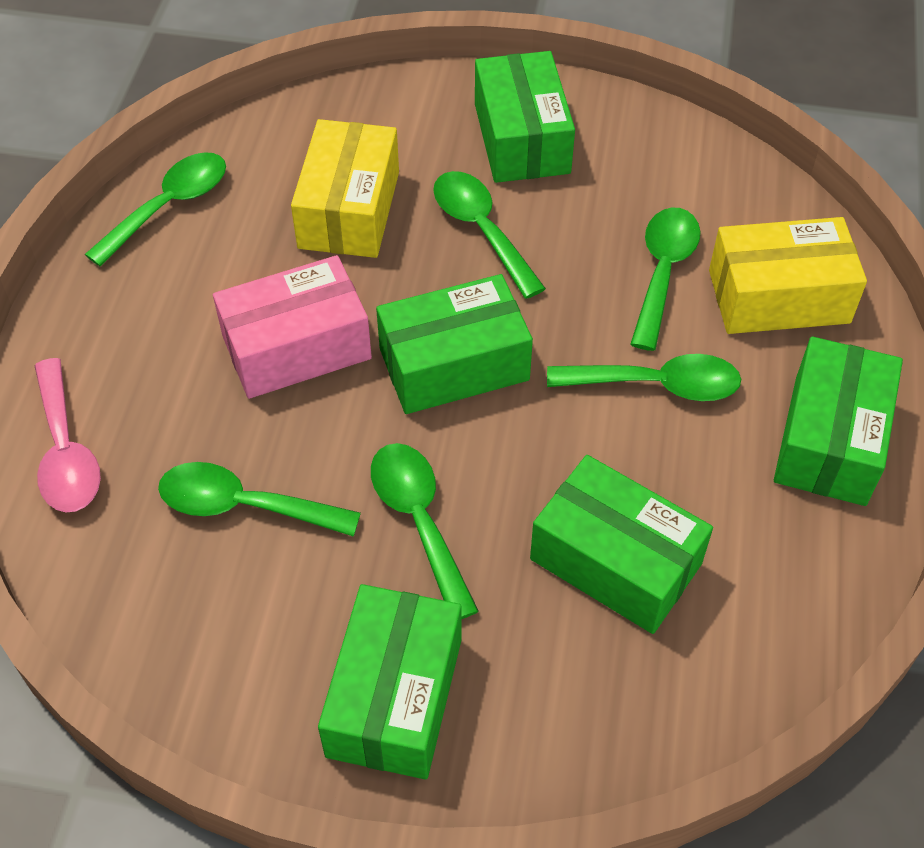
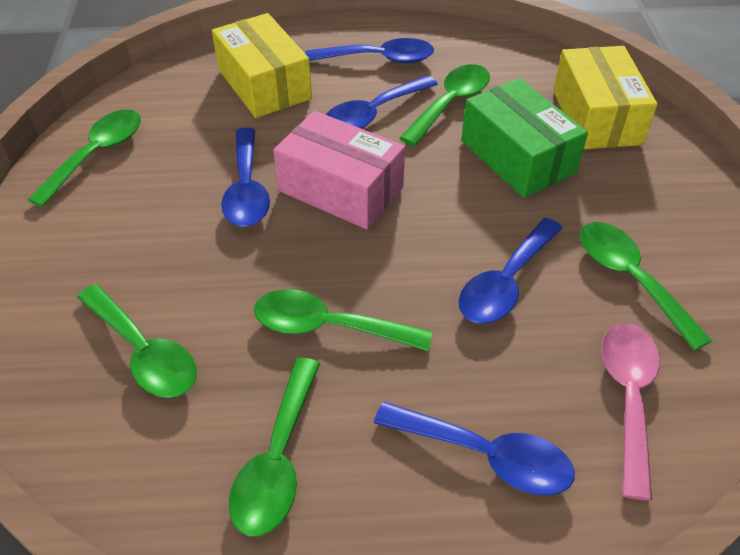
blue spoon: none = 0 -> [221,127,270,227] [305,38,434,63] [326,75,438,129] [374,402,575,496] [459,218,563,323] = 5
green box: [318,584,462,779] [376,274,533,414] [475,51,575,183] [530,455,713,634] [774,336,903,506] = 5 -> [461,78,588,198] = 1

